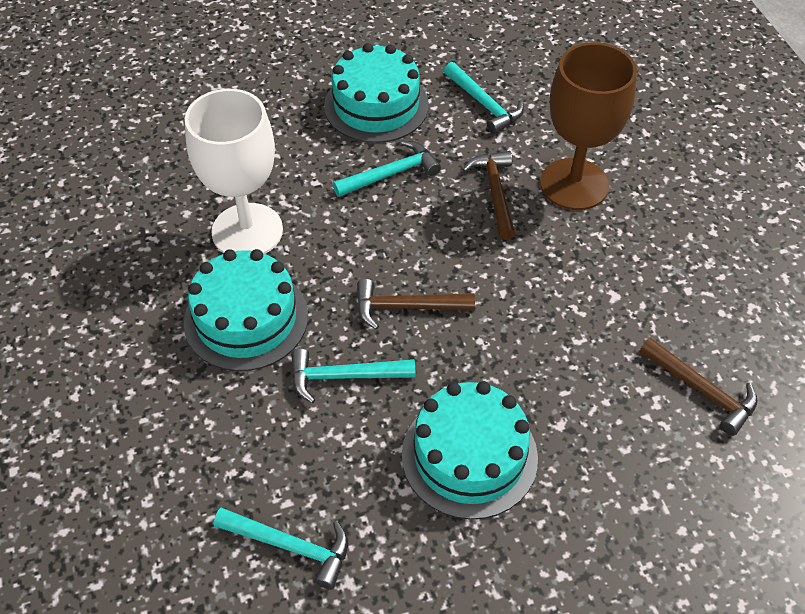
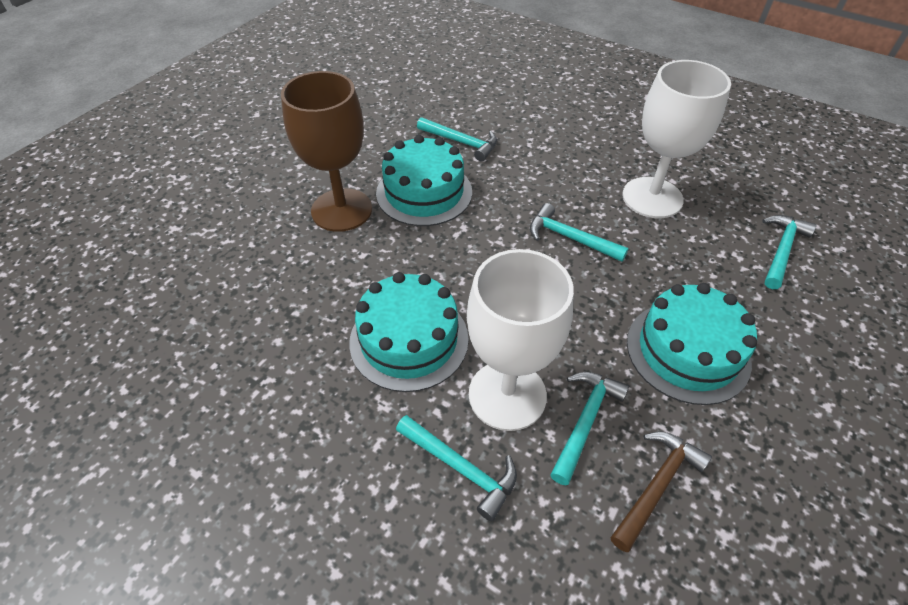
brown hammer: [357,279,475,330] [462,151,515,240] [640,338,758,436] = 3 -> [611,432,712,552] = 1
turquoise hammer: [214,508,348,589] [291,349,416,403] [333,141,441,197] [444,62,524,134] = 4 -> [396,415,517,521] [417,117,497,162] [530,203,629,262] [550,372,629,486] [762,215,817,289] = 5
white goblet: [185,89,283,254] = 1 -> [467,249,574,431] [622,60,731,218] = 2

